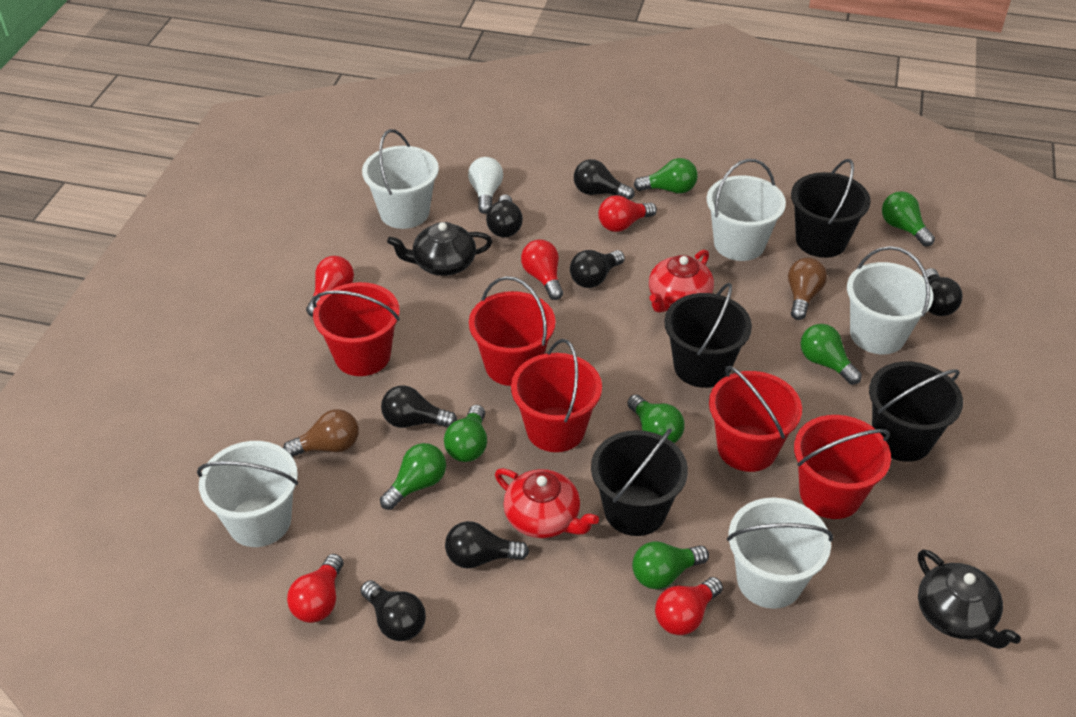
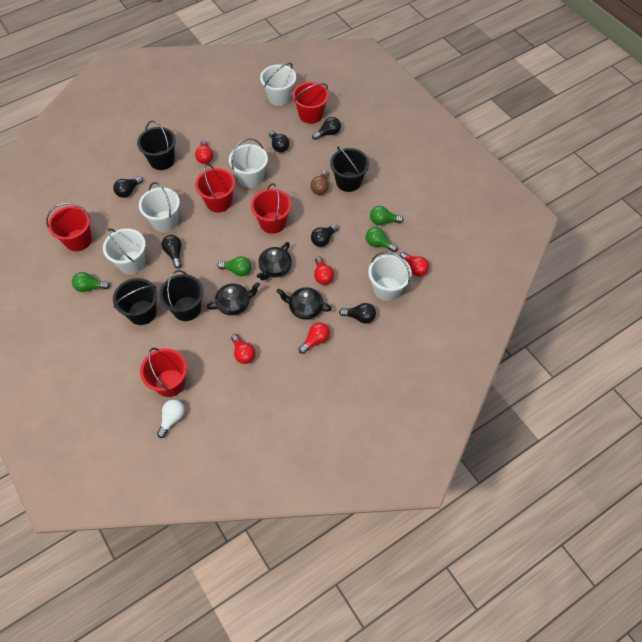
black light bulb: [361,580,426,641] [381,385,457,428] [445,521,529,569] [486,194,523,237] [570,250,625,288] [574,159,635,200] [925,268,963,316] = 7 -> [113,176,143,198] [162,235,182,268] [269,131,290,152] [311,224,339,247] [312,117,341,140] [339,303,376,324] = 6
black teapot: [387,222,492,276] [918,549,1021,649] = 2 -> [207,282,260,316] [257,242,292,281] [277,287,332,320] = 3
brown light bulb: [283,409,359,457] [788,258,827,320] = 2 -> [310,170,329,195] = 1
green light bulb: [380,443,446,510] [444,405,487,462] [627,394,685,443] [632,541,709,589] [634,158,698,194] [800,324,862,385] [882,191,935,247] = 7 -> [72,272,110,292] [217,256,251,276] [366,227,398,252] [370,206,404,225] = 4
red teapot: [495,468,599,538] [649,249,714,313] = 2 -> none = 0

